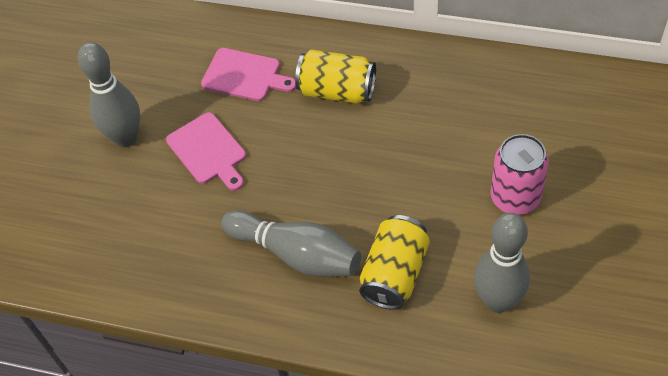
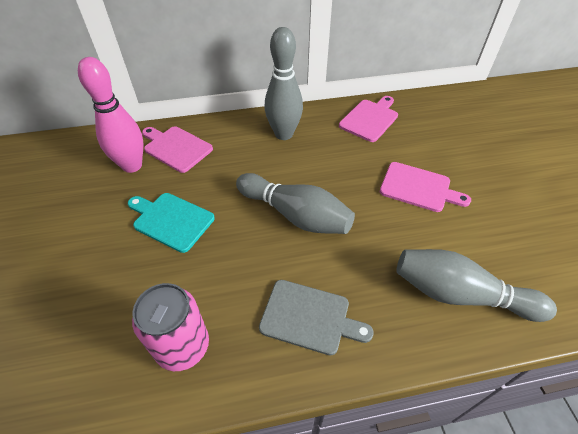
grey cutting board: none = 0 -> [259,280,374,355] = 1
pink bowling pin: none = 0 -> [78,57,143,173] = 1
pink cutting board: [166,112,246,191] [201,48,296,101] = 2 -> [142,126,213,173] [339,96,398,142] [380,162,471,212] = 3
turquoise cutting board: none = 0 -> [128,193,215,253] = 1
yellow can: [295,49,376,104] [359,215,430,310] = 2 -> none = 0

